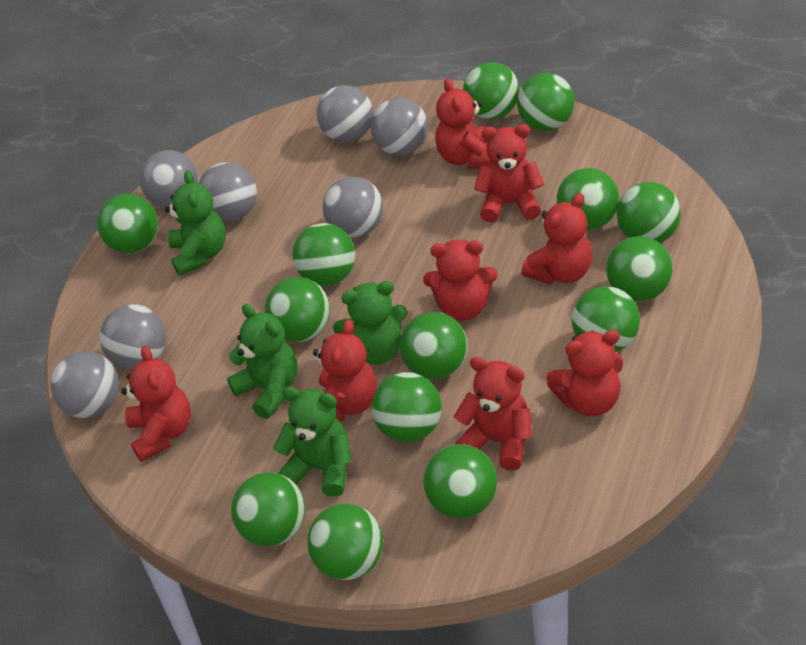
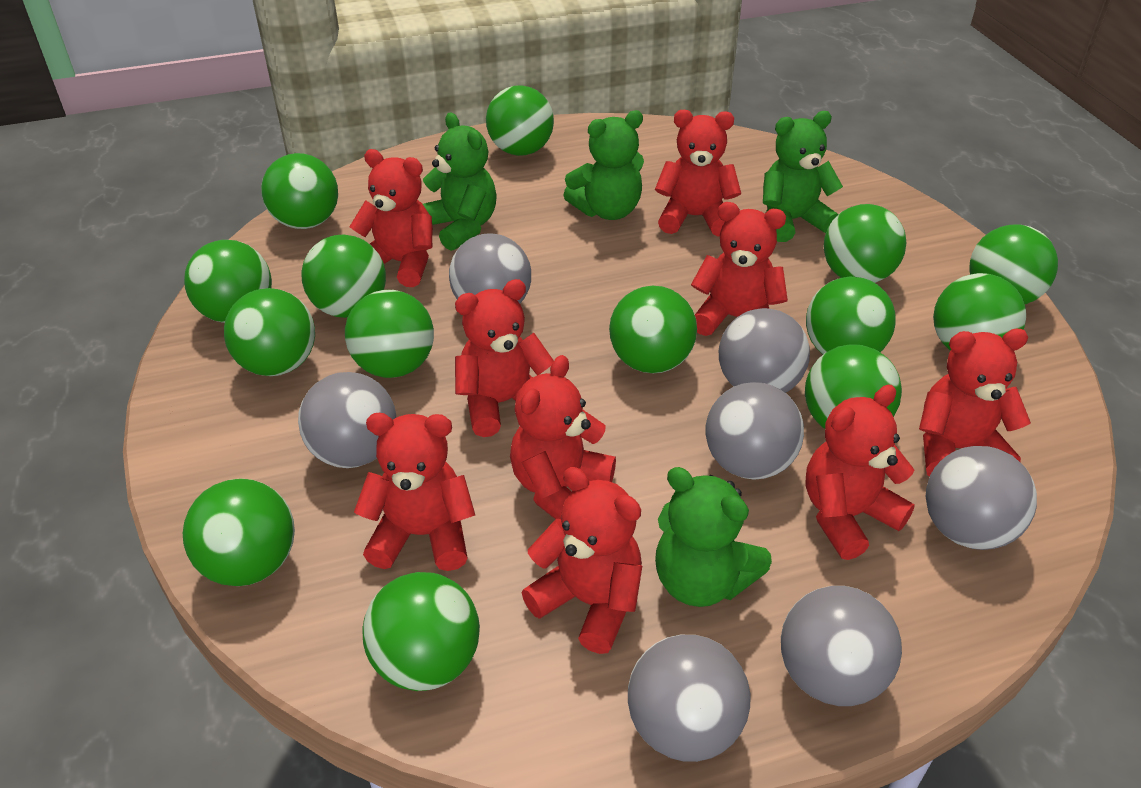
red teddy bear: [121,346,191,462] [313,319,377,421] [423,240,498,321] [435,78,490,169] [454,357,532,471] [474,124,544,223] [521,193,592,284] [546,330,623,416] = 8 -> [349,149,433,287] [354,413,475,571] [455,279,554,437] [510,355,616,519] [522,467,642,654] [655,110,741,237] [691,202,788,336] [805,385,915,560] [919,329,1031,477] = 9

